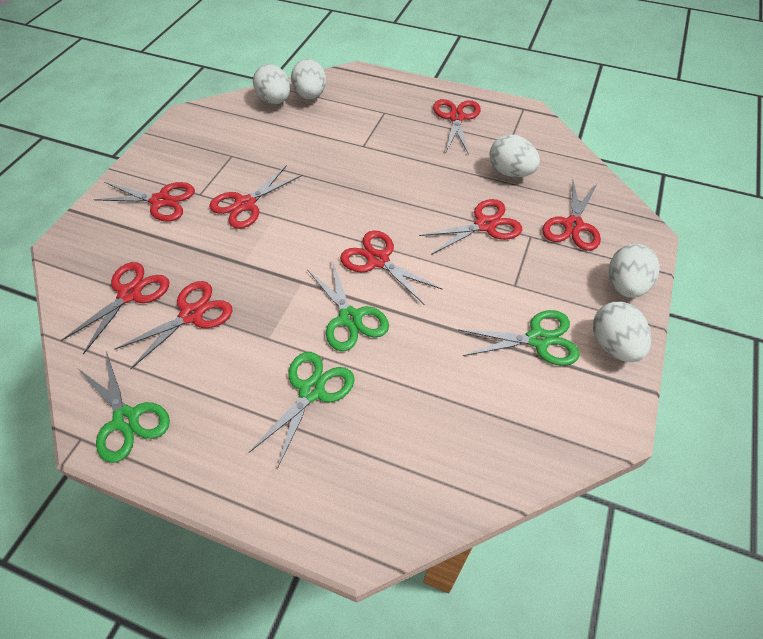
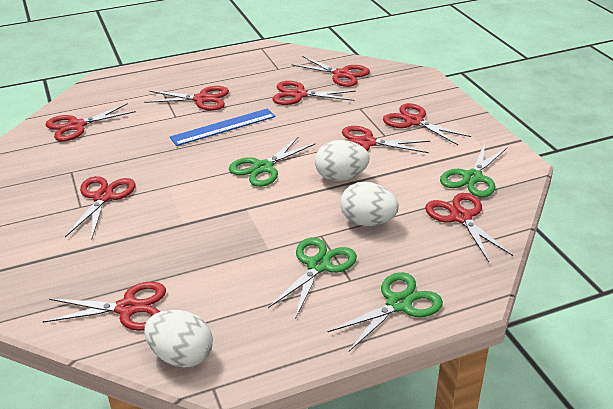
blue ruler: none = 0 -> [170,108,276,146] = 1
red scissors: [60,262,169,355] [93,182,195,222] [114,281,233,369] [209,165,302,229] [340,230,443,305] [419,199,522,255] [433,99,481,155] [542,180,601,251] = 8 -> [43,282,166,331] [45,103,136,141] [65,176,135,240] [144,86,229,111] [272,81,356,105] [292,56,370,87] [342,126,430,153] [383,103,471,145] [425,193,513,262] = 9
white egg: [253,64,290,104] [291,59,326,100] [489,134,540,177] [593,302,651,362] [609,244,660,298] = 5 -> [144,310,213,368] [315,140,370,181] [340,182,399,226] = 3

